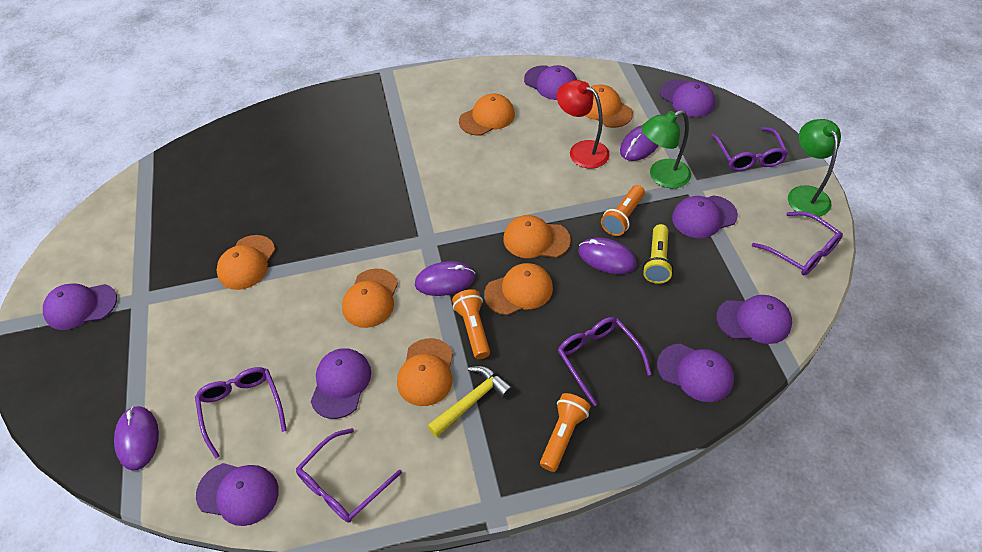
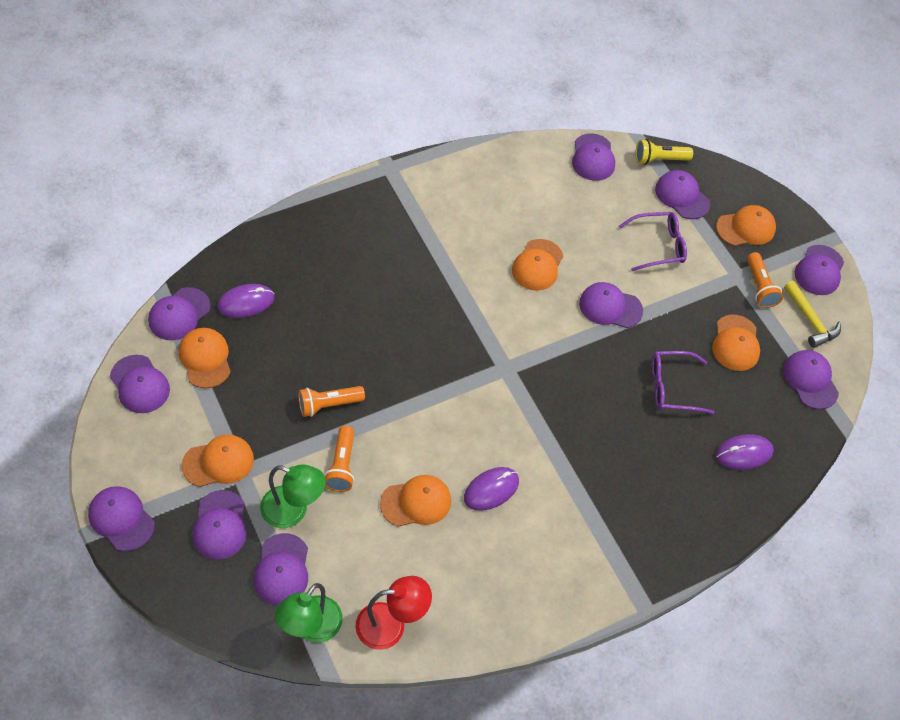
orange cap: [216,235,275,290] [342,269,398,328] [397,338,453,406] [459,94,515,136] [484,263,553,315] [503,215,571,258] [585,84,633,128] = 7 -> [179,328,231,388] [182,434,254,487] [380,475,451,527] [512,239,563,291] [712,315,760,371] [716,205,776,246] = 6
purple cap: [43,283,117,330] [196,463,279,526] [311,348,371,419] [524,65,577,100] [657,344,734,402] [660,80,715,117] [672,195,738,238] [716,295,792,344] = 8 -> [88,486,155,551] [110,355,170,413] [148,287,211,340] [192,490,247,560] [253,533,308,605] [572,133,615,181] [579,282,643,328] [655,170,710,219] [783,350,839,410] [795,245,844,295] = 10
purple glasses: [195,367,287,459] [296,428,402,523] [558,317,652,406] [711,127,788,171] [752,211,843,275] = 5 -> [619,212,687,271] [652,351,715,414] = 2
purple mouse: [114,406,159,471] [415,261,475,296] [578,238,637,274] [620,125,659,161] = 4 -> [217,284,275,318] [464,467,519,511] [716,434,774,470] = 3

